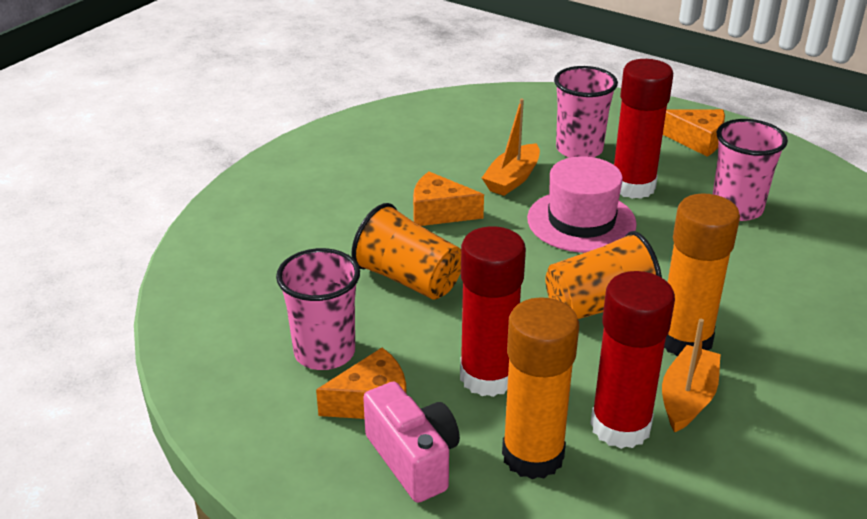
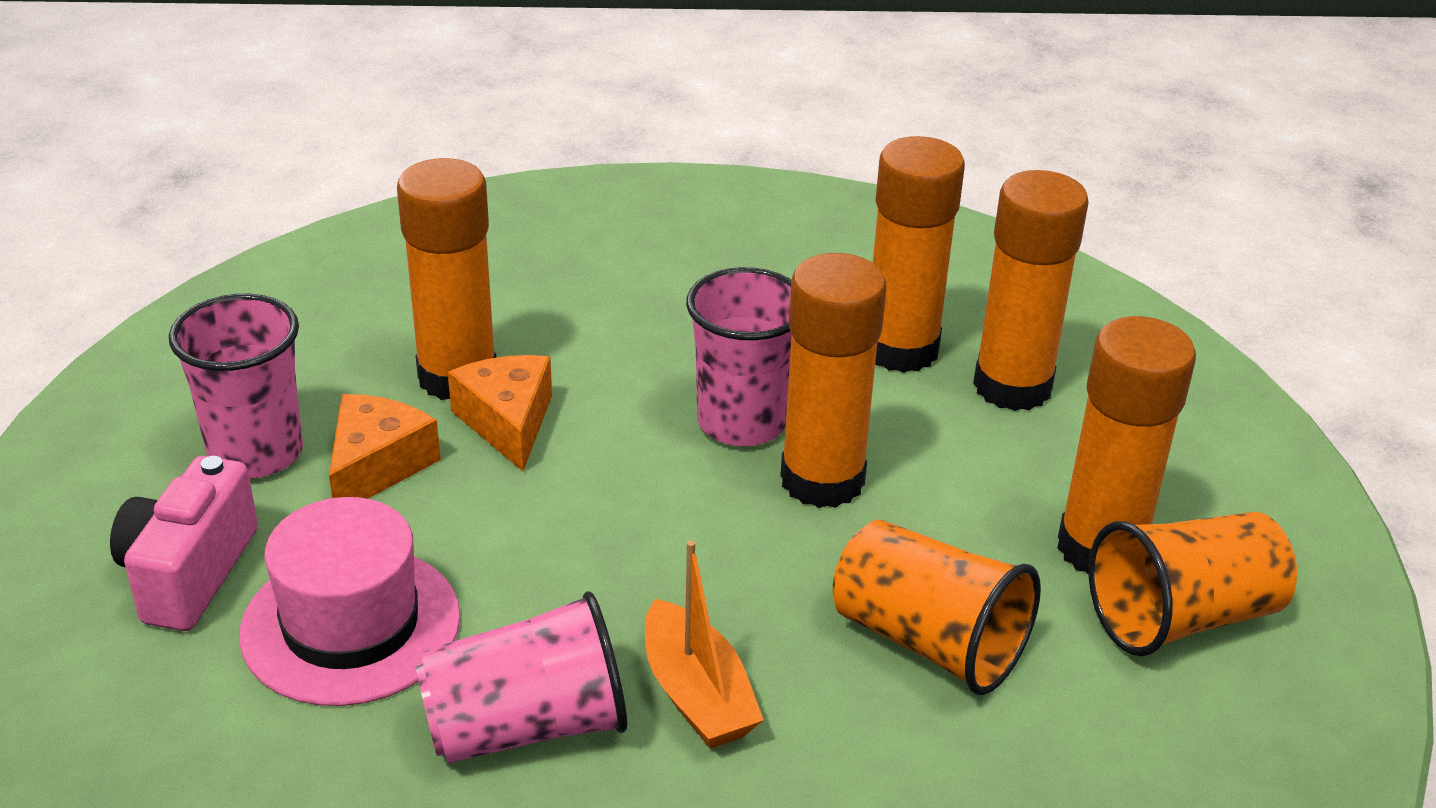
orange boat: [482,98,540,196] [662,319,721,432] = 2 -> [645,540,764,749] = 1
orange cheese: [316,347,406,419] [413,172,484,226] [663,109,725,157] = 3 -> [329,394,441,499] [448,355,552,471] = 2
orange glue stick: [502,297,579,479] [664,194,740,356] = 2 -> [397,158,497,400] [780,253,887,508] [873,136,965,373] [973,170,1089,411] [1057,316,1196,574] = 5
red glue stick: [460,226,526,397] [590,271,675,449] [614,59,673,199] = 3 -> none = 0

